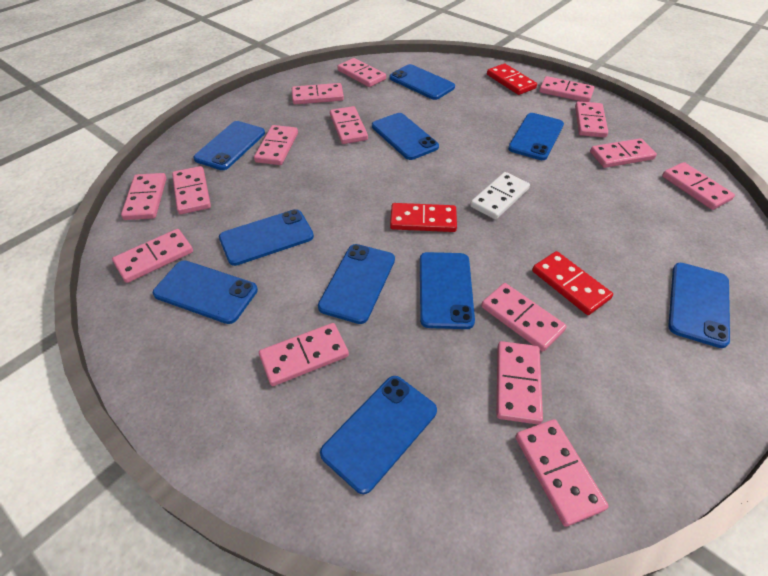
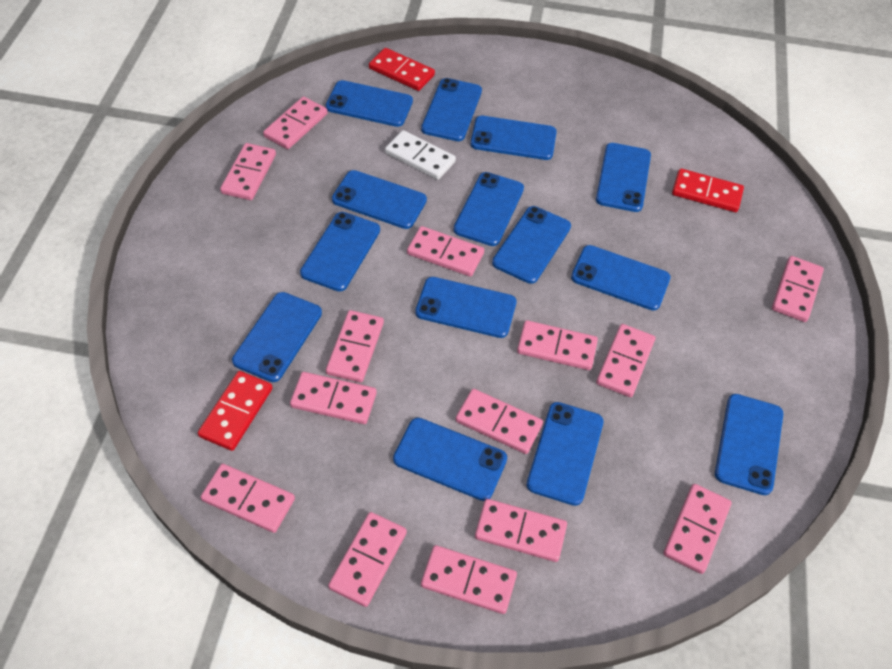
blue phone: [153,260,258,324] [193,121,265,170] [219,209,314,266] [318,244,395,324] [320,376,437,494] [372,113,439,160] [389,64,455,100] [420,252,475,329] [508,113,564,160] [668,263,730,348] = 10 -> [232,292,322,382] [300,212,380,291] [326,80,413,127] [332,170,427,229] [393,418,507,501] [415,277,517,338] [421,78,482,141] [454,172,524,246] [470,116,557,160] [492,206,571,284] [526,402,604,506] [571,245,671,311] [596,143,651,212] [715,394,783,495] = 14
pink domino: [112,229,193,283] [121,173,166,220] [172,166,211,214] [254,125,298,165] [259,323,349,386] [292,83,344,104] [330,106,368,144] [337,58,386,87] [481,283,567,352] [496,341,543,425] [515,419,609,527] [539,76,595,102] [575,101,608,138] [590,138,657,168] [662,162,735,210] = 15 -> [201,464,295,533] [220,143,276,200] [263,97,328,149] [290,372,377,424] [326,310,384,383] [328,512,407,607] [407,226,484,277] [421,545,517,614] [456,389,543,454] [475,499,567,562] [517,320,598,370] [596,324,655,397] [663,484,732,574] [772,256,824,322] = 14

